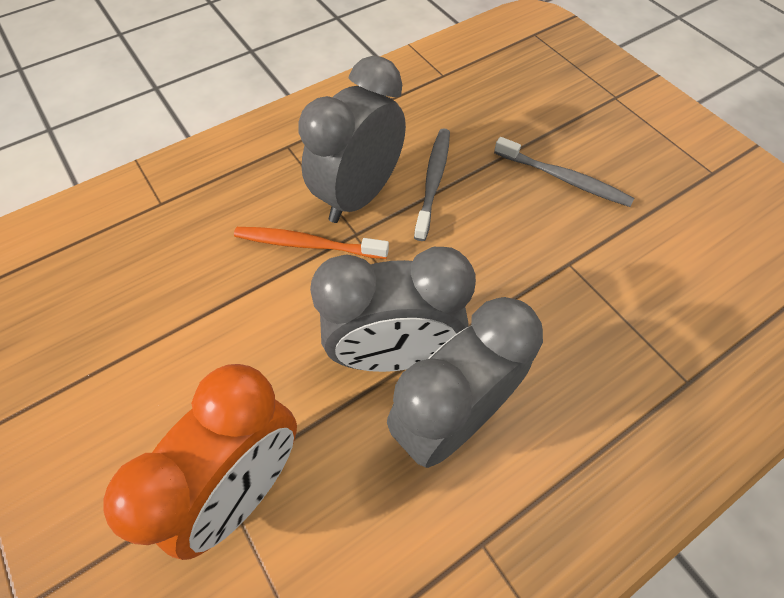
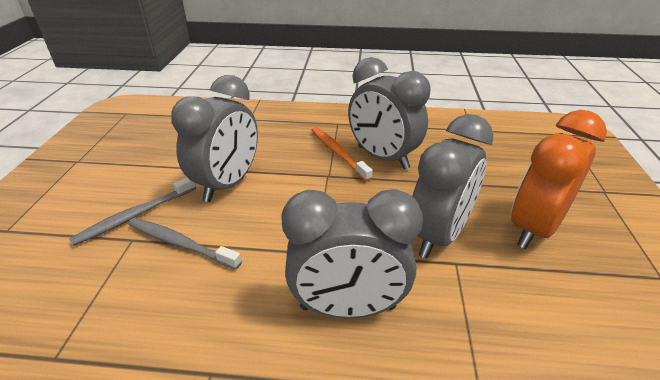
grey clock: [298,56,406,223] [310,247,476,372] [387,297,543,468] = 3 -> [171,75,258,202] [281,189,423,318] [348,57,430,170] [412,114,494,258] = 4

